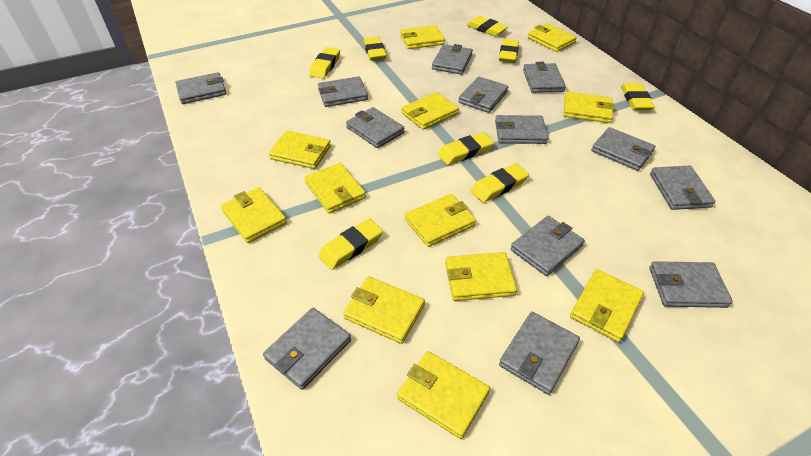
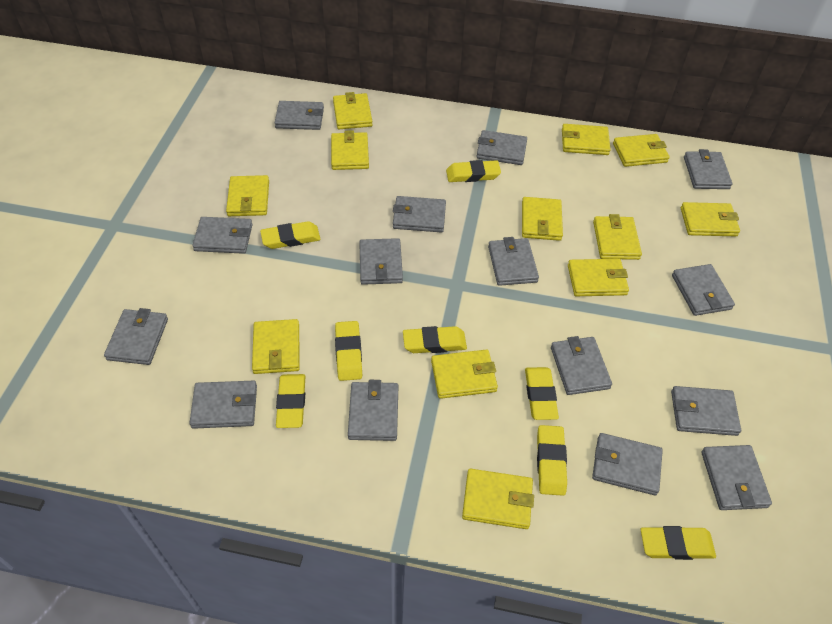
grey wallet: [176,72,226,104] [263,308,351,390] [318,76,368,107] [346,107,404,148] [432,44,473,75] [458,77,508,113] [495,115,548,144] [499,312,580,395] [510,216,585,276] [523,62,566,93] [591,127,655,171] [649,261,733,308] [650,166,715,210] = 13 -> [104,308,168,365] [190,381,257,429] [192,217,253,254] [275,101,324,130] [348,380,398,441] [359,238,403,285] [393,196,446,233] [476,130,527,165] [488,237,539,286] [551,336,612,395] [592,433,663,495] [671,386,741,436] [672,264,735,316] [684,149,732,189] [701,445,772,510] = 15

